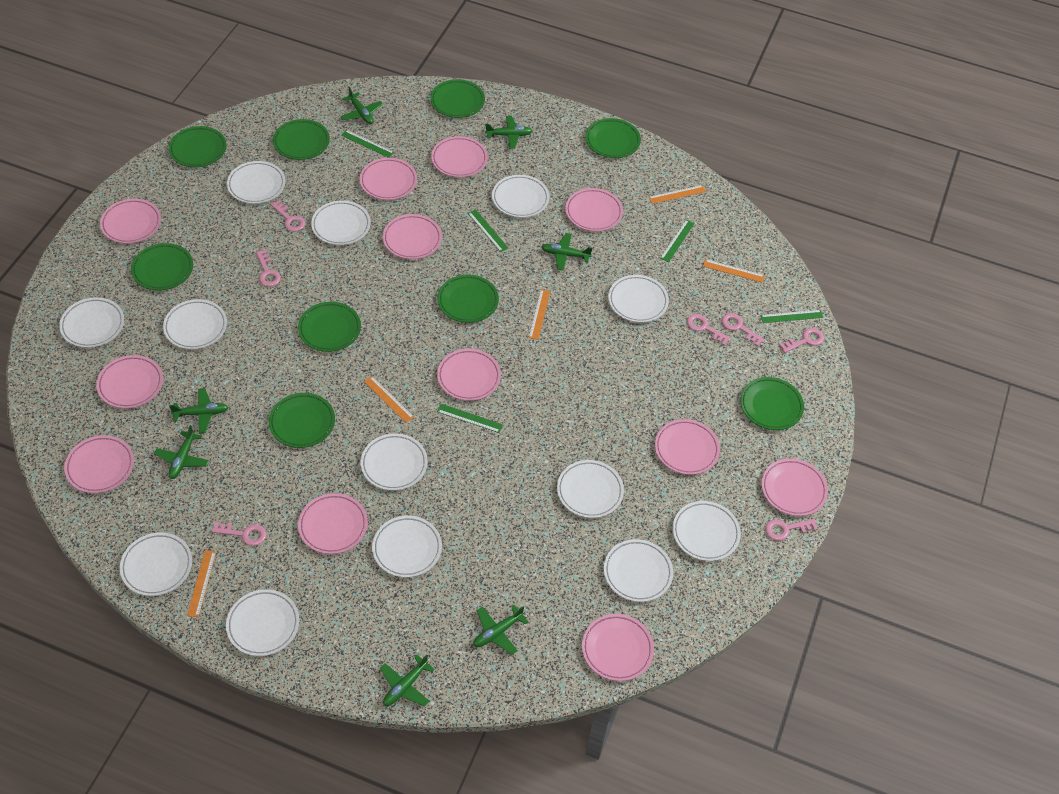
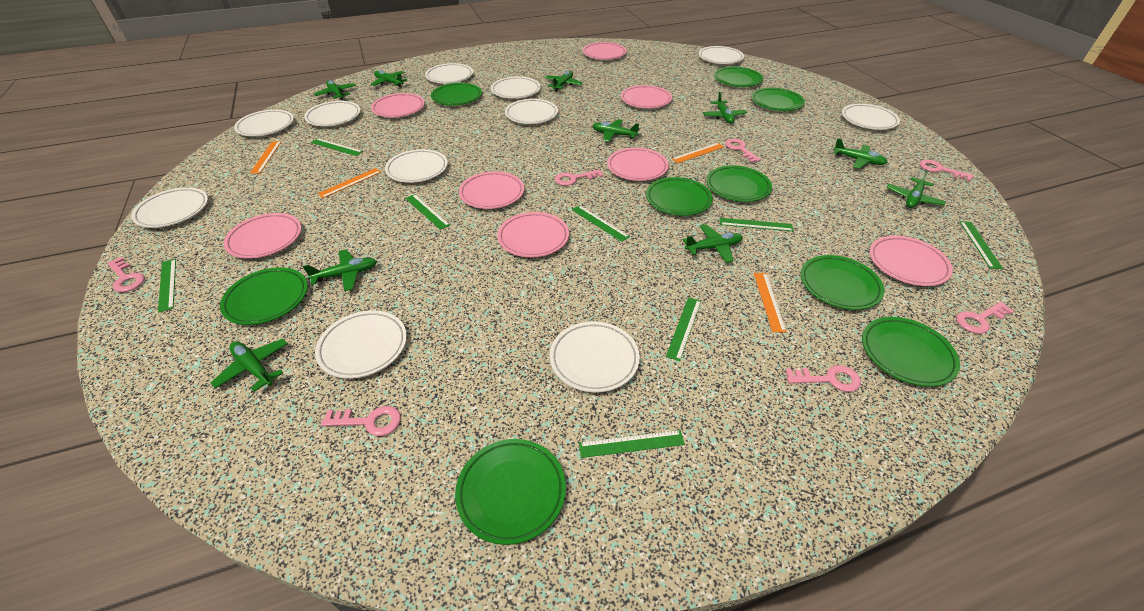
green plane: [154,425,209,479] [169,388,229,433] [340,87,383,124] [380,655,435,707] [473,605,528,655] [485,116,533,149] [542,233,592,271] = 7 -> [211,339,288,392] [303,249,377,291] [314,80,356,100] [370,70,407,87] [545,71,583,91] [592,119,639,142] [683,224,743,263] [703,92,747,124] [833,138,887,169] [887,170,946,208] = 10
green ruler: [341,130,394,158] [437,404,503,433] [468,209,508,252] [660,220,695,262] [760,310,823,323] = 5 -> [158,259,176,313] [311,138,363,156] [405,194,450,230] [572,205,630,242] [579,430,685,458] [666,297,701,361] [720,218,794,231] [960,221,1003,269] = 8
orange ruler: [187,550,216,617] [364,376,414,423] [529,289,550,340] [649,185,706,204] [703,259,765,283] = 5 -> [250,141,281,174] [318,168,381,198] [672,143,724,163] [754,273,787,332] = 4
pink plate: [64,435,134,493] [96,355,163,409] [100,199,161,244] [298,493,368,554] [359,158,417,200] [382,214,442,259] [431,136,488,177] [437,349,501,401] [565,188,623,232] [582,614,654,681] [655,419,720,475] [761,458,828,516] = 12 -> [224,213,302,259] [371,93,425,117] [459,171,524,209] [497,212,569,257] [583,42,627,60] [607,148,669,181] [621,85,672,108] [870,236,953,286] = 8
white plate: [59,297,124,348] [120,532,192,596] [163,299,227,350] [226,589,300,656] [227,161,285,204] [311,201,371,245] [361,433,428,491] [372,516,442,578] [492,175,549,218] [557,460,624,518] [604,539,673,602] [608,275,669,323] [672,501,741,561] = 13 -> [131,187,208,228] [234,109,294,136] [304,101,360,126] [315,310,407,379] [385,149,448,183] [425,63,473,83] [491,77,540,99] [505,99,558,124] [550,321,640,392] [699,46,744,64] [842,104,900,130] = 11

